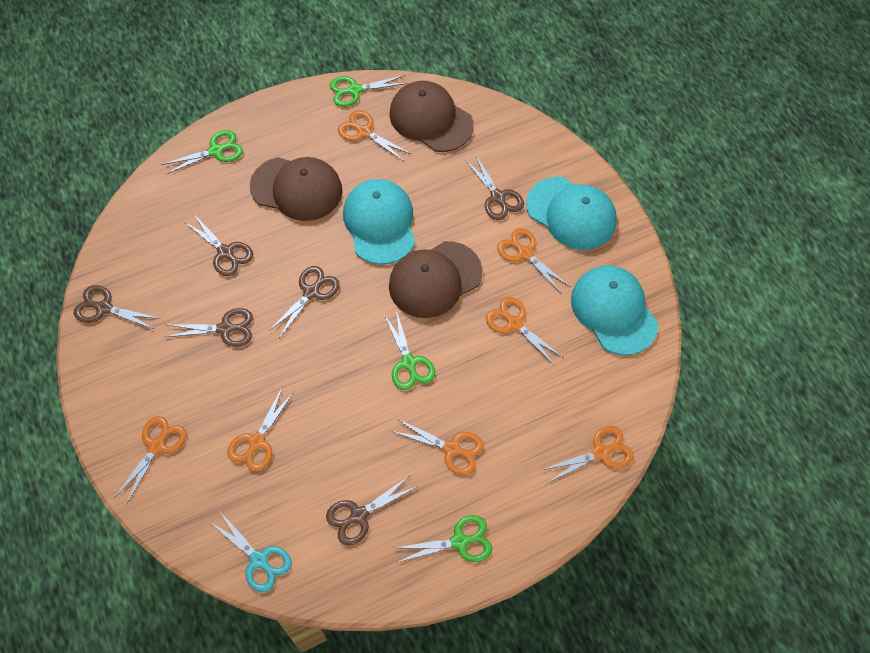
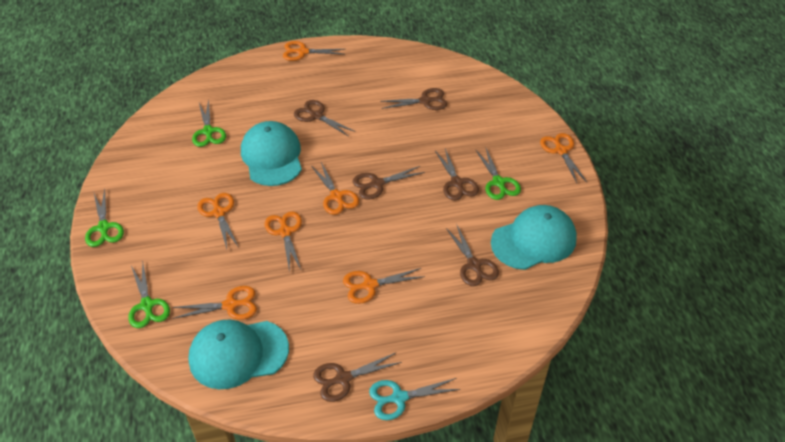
brown cap: [250,157,342,221] [389,81,474,152] [389,241,483,318] = 3 -> none = 0

